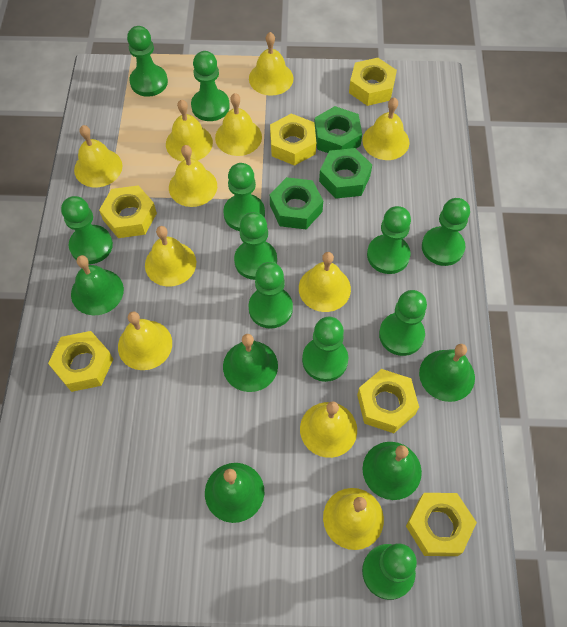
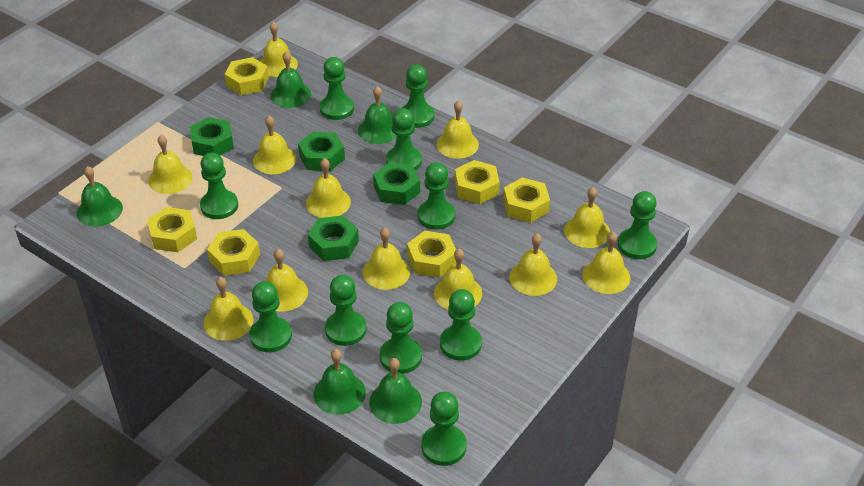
green nut: [270,177,323,229] [314,106,362,153] [319,148,372,199] = 3 -> [190,117,234,156] [298,131,345,172] [308,215,359,261] [373,162,420,205] = 4
yellow bell: [74,125,122,187] [118,311,172,370] [145,226,196,286] [166,99,213,161] [169,145,217,207] [215,93,262,156] [249,32,294,96] [299,252,351,312] [300,401,357,458] [323,488,384,550] [362,98,409,160] = 11 -> [148,135,193,194] [203,277,253,341] [253,116,296,174] [260,22,298,77] [267,249,308,312] [306,158,351,218] [363,228,410,290] [434,249,482,309] [436,100,479,158] [509,233,557,296] [564,187,610,248] [582,232,630,294] = 12

